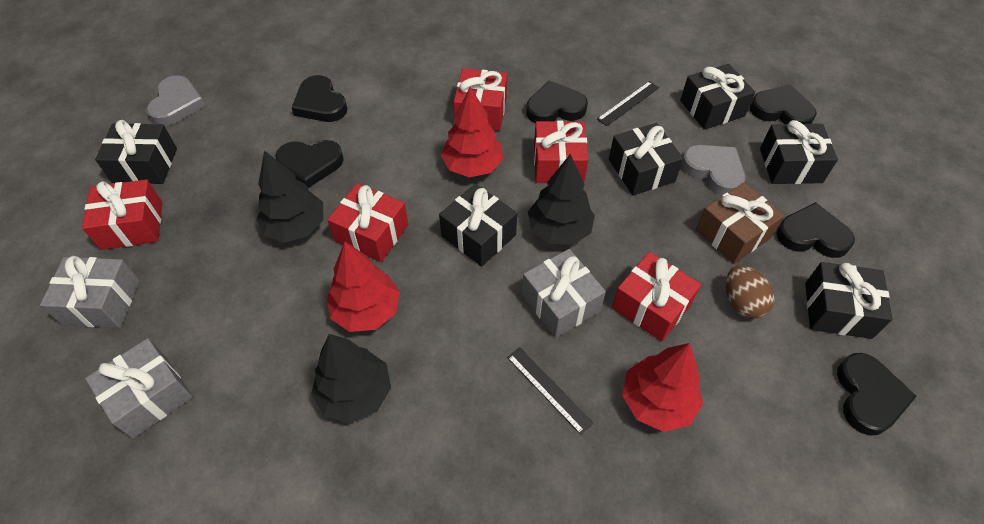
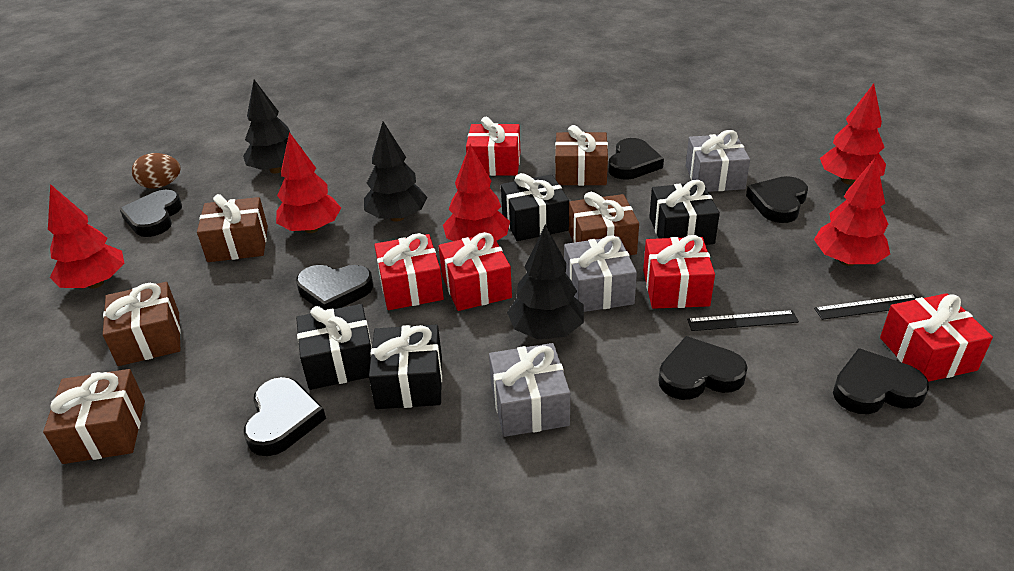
black gift: [95,120,177,184] [439,184,517,267] [609,123,683,195] [680,64,755,130] [760,120,838,184] [805,262,892,339] = 6 -> [296,304,372,390] [369,325,442,409] [501,173,569,241] [649,180,720,245] = 4
black heart: [275,140,344,188] [291,75,347,122] [526,81,588,123] [750,84,817,124] [776,202,855,258] [837,353,917,436] = 6 -> [120,190,182,237] [244,377,326,456] [296,265,373,310] [609,138,664,180] [658,336,748,400] [746,176,808,223] [833,348,929,414] = 7
brown gift: [696,182,785,264] = 1 -> [43,369,145,464] [103,282,181,366] [197,194,268,262] [555,125,608,186] [569,192,639,255] = 5
grey heart: [147,75,205,126] [682,145,745,195] = 2 -> none = 0
red tree: [327,242,400,332] [441,87,503,177] [622,343,703,432] = 3 -> [48,184,124,289] [276,132,341,233] [443,144,510,241] [814,157,890,266] [820,83,886,184] = 5

